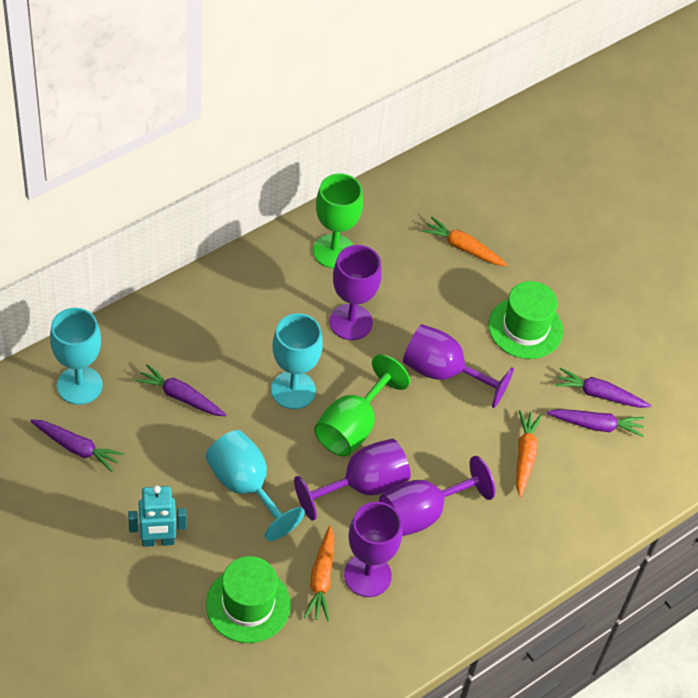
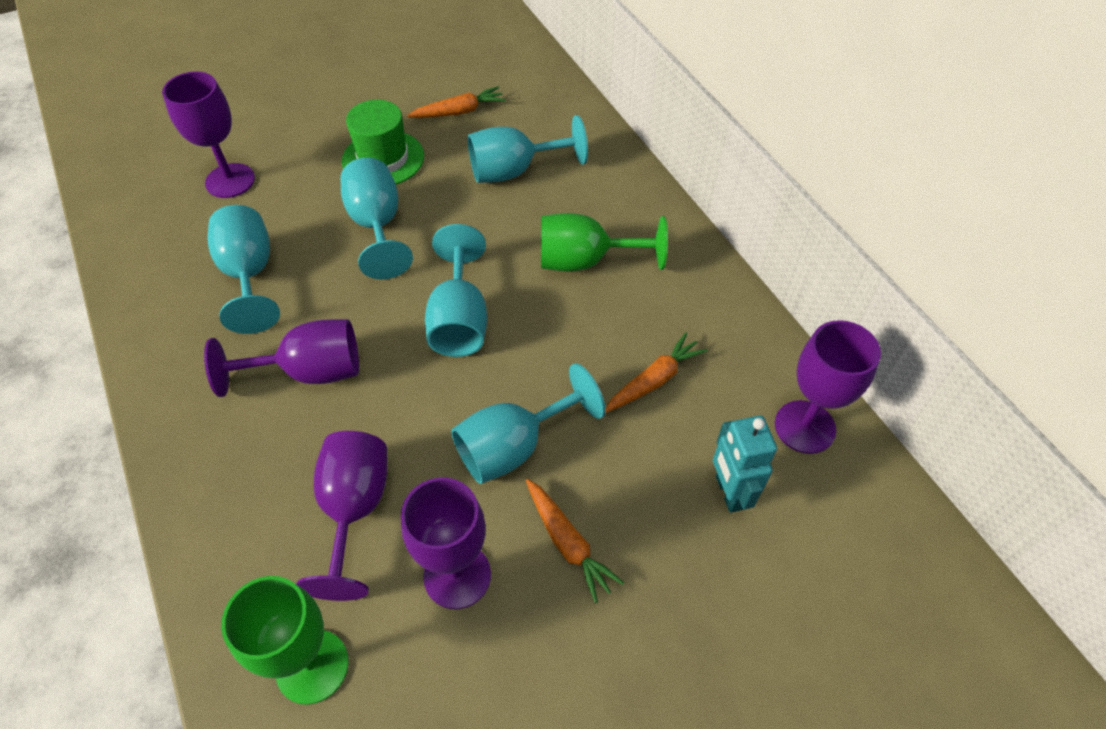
green hat: [206,556,291,643] [488,281,563,359] = 2 -> [342,100,424,185] = 1
purple carrot: [30,419,124,472] [135,364,226,416] [546,409,644,437] [555,368,651,408] = 4 -> none = 0
turquoise goblet: [50,308,103,405] [205,430,305,541] [271,313,323,409] = 3 -> [207,205,280,334] [341,158,413,279] [425,224,487,357] [451,363,606,484] [468,115,588,183] = 5

